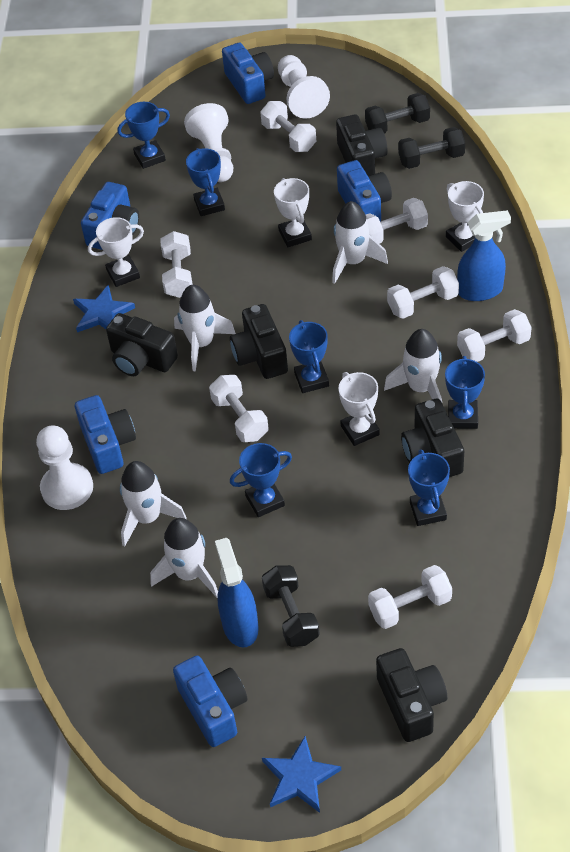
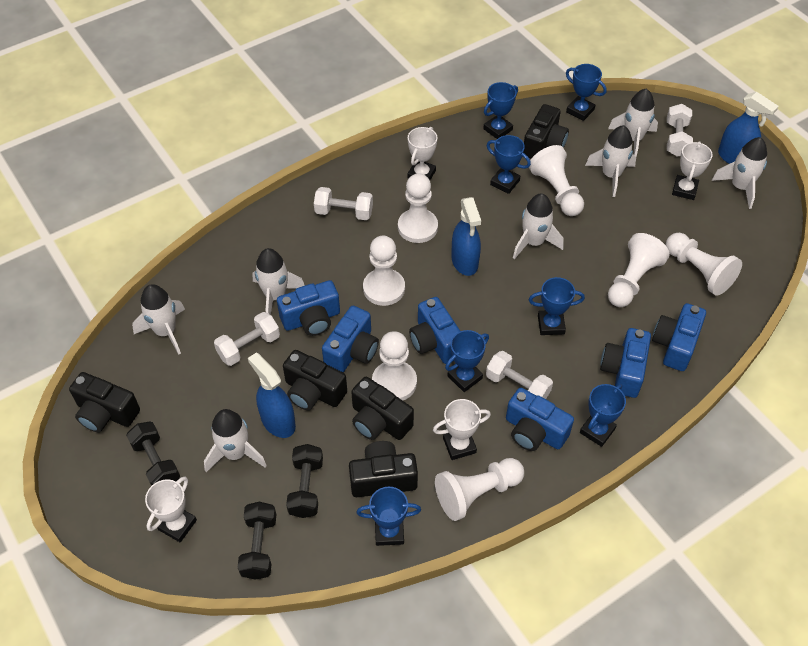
blue camera: [75,395,136,474] [81,182,139,250] [173,656,247,747] [222,43,274,104] [337,160,392,221] = 5 -> [277,280,340,336] [322,306,379,372] [409,297,460,364] [506,388,574,451] [600,328,651,398] [652,303,706,371] = 6
blue spray bottle: [215,538,259,648] [457,210,511,301] = 2 -> [248,353,296,438] [451,197,481,276] [718,92,779,164] = 3
blue star: [73,284,135,332] [262,736,341,813] = 2 -> none = 0
blue trophy: [117,102,170,169] [186,148,225,216] [230,443,292,517] [289,320,329,393] [408,449,450,526] [445,356,485,429] = 6 -> [356,487,421,546] [445,330,489,392] [483,82,518,139] [487,135,531,194] [529,277,585,335] [566,64,607,121] [580,384,626,447] = 7
white dumbbell: [160,231,193,298] [209,375,269,442] [260,101,316,152] [366,198,428,244] [368,565,452,629] [387,266,459,319] [457,309,532,362] = 7 -> [214,312,280,366] [314,187,373,220] [486,351,553,399] [667,104,693,157] = 4
white pawn: [36,426,93,510] [184,103,233,182] [278,55,330,119] = 3 -> [363,236,405,306] [372,331,417,400] [398,173,438,243] [435,458,524,521] [529,145,584,216] [608,233,670,307] [666,233,742,295] = 7
white rocket: [120,461,187,546] [150,518,218,597] [174,285,236,371] [332,201,388,284] [384,329,442,402] = 5 -> [132,284,185,355] [204,409,267,472] [252,248,305,315] [513,193,563,259] [585,125,636,197] [608,88,658,157] [712,137,767,209] = 7

